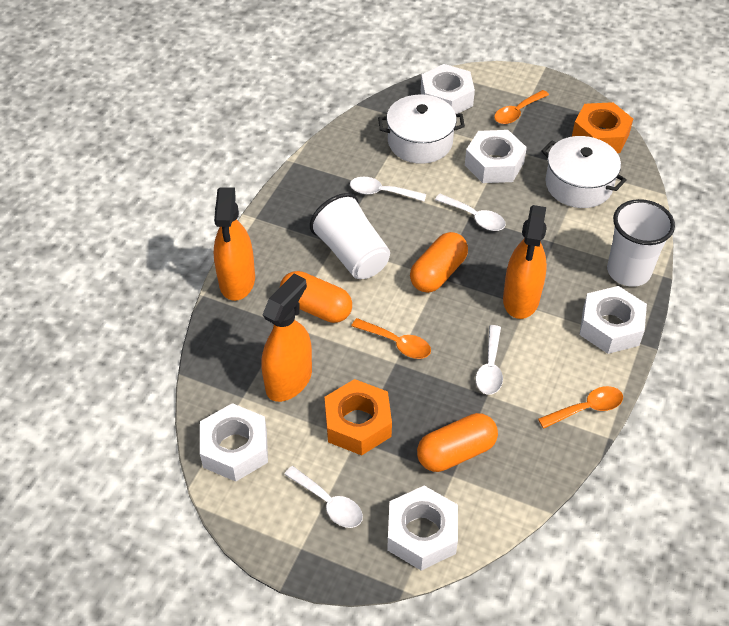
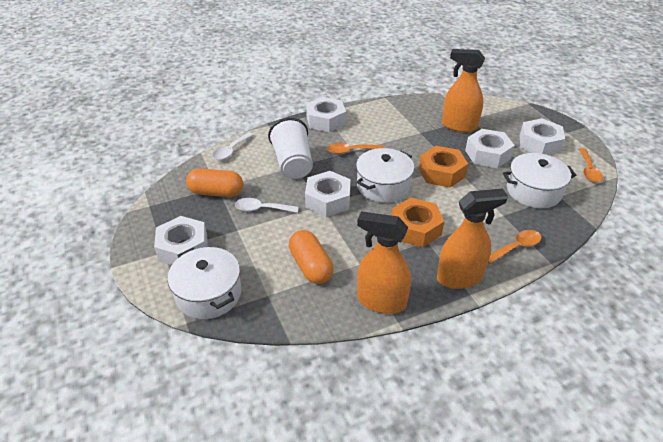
orange capsule: [280,271,352,323] [410,232,468,293] [417,413,498,472] = 3 -> [186,168,243,197] [289,230,334,284] = 2
white cup: [310,193,390,279] [607,199,675,287] = 2 -> [268,118,313,179] = 1
white pot: [378,95,465,164] [541,136,627,208] = 2 -> [167,247,241,319] [356,148,414,203] [503,153,576,208] = 3
white spoon: [284,466,363,528] [350,177,426,202] [435,194,506,231] [476,325,503,395] = 4 -> [212,132,254,160] [235,198,299,213] = 2

